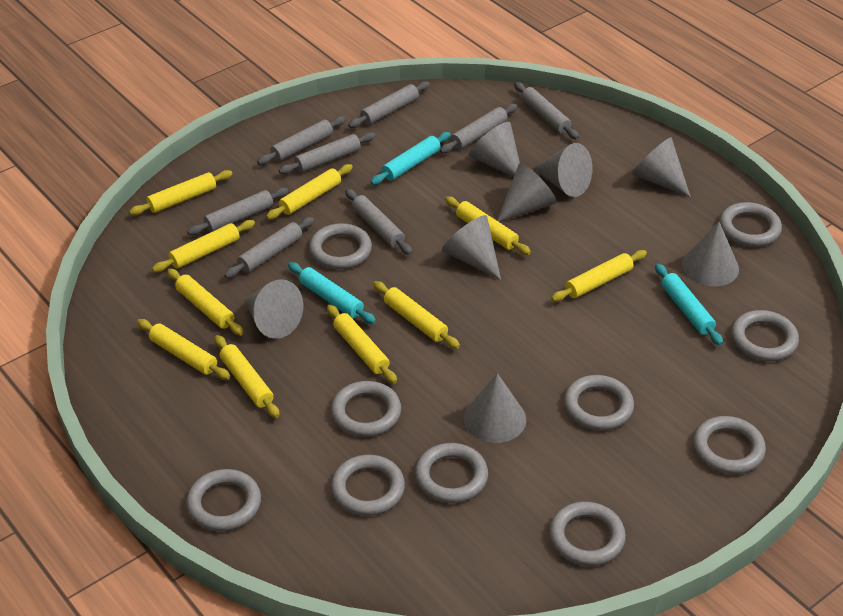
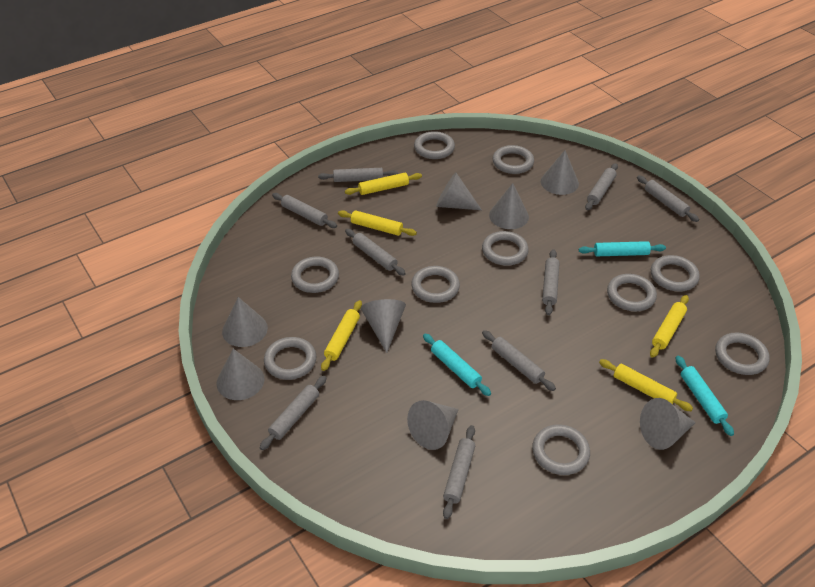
grey rolling pin: [187,188,289,235] [224,217,314,278] [257,117,345,165] [279,132,376,174] [345,189,412,255] [348,81,430,128] [440,104,517,153] [514,82,579,140] = 8 -> [260,376,326,450] [272,193,337,228] [318,168,398,182] [345,229,406,276] [443,425,475,519] [482,330,556,391] [542,249,559,315] [585,163,618,210] [637,175,699,222] = 9
yellow rolling pin: [129,170,232,215] [137,319,230,380] [152,220,255,272] [167,269,244,335] [214,335,280,418] [266,164,353,220] [327,305,397,384] [373,281,460,349] [445,196,531,255] [551,250,647,302] = 10 -> [321,300,362,371] [338,210,417,236] [345,173,422,195] [599,359,693,411] [650,295,689,358] = 5

